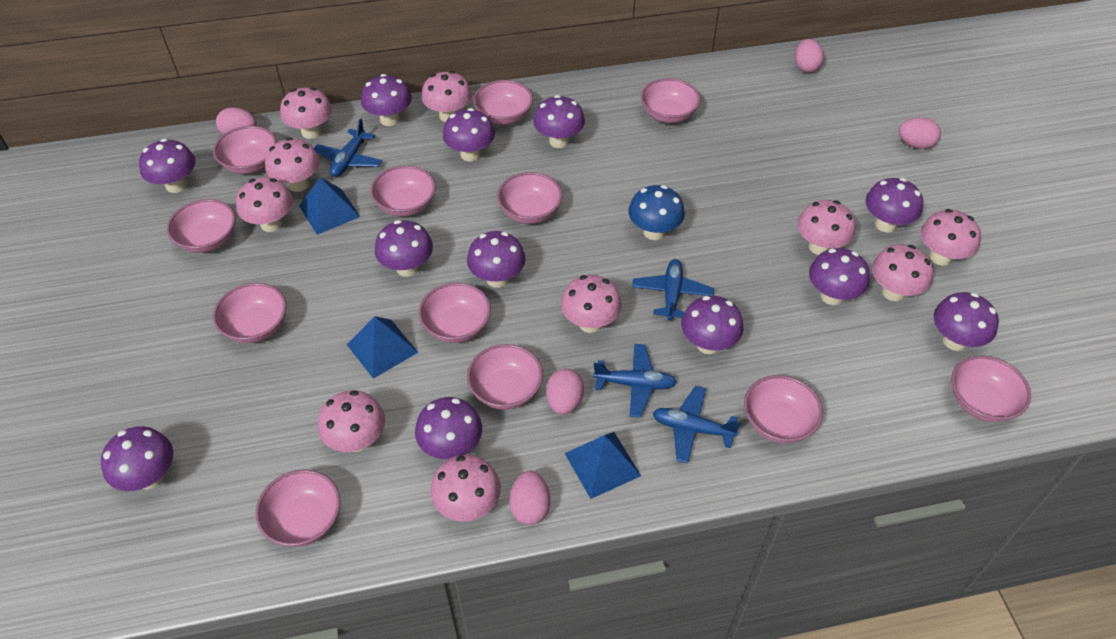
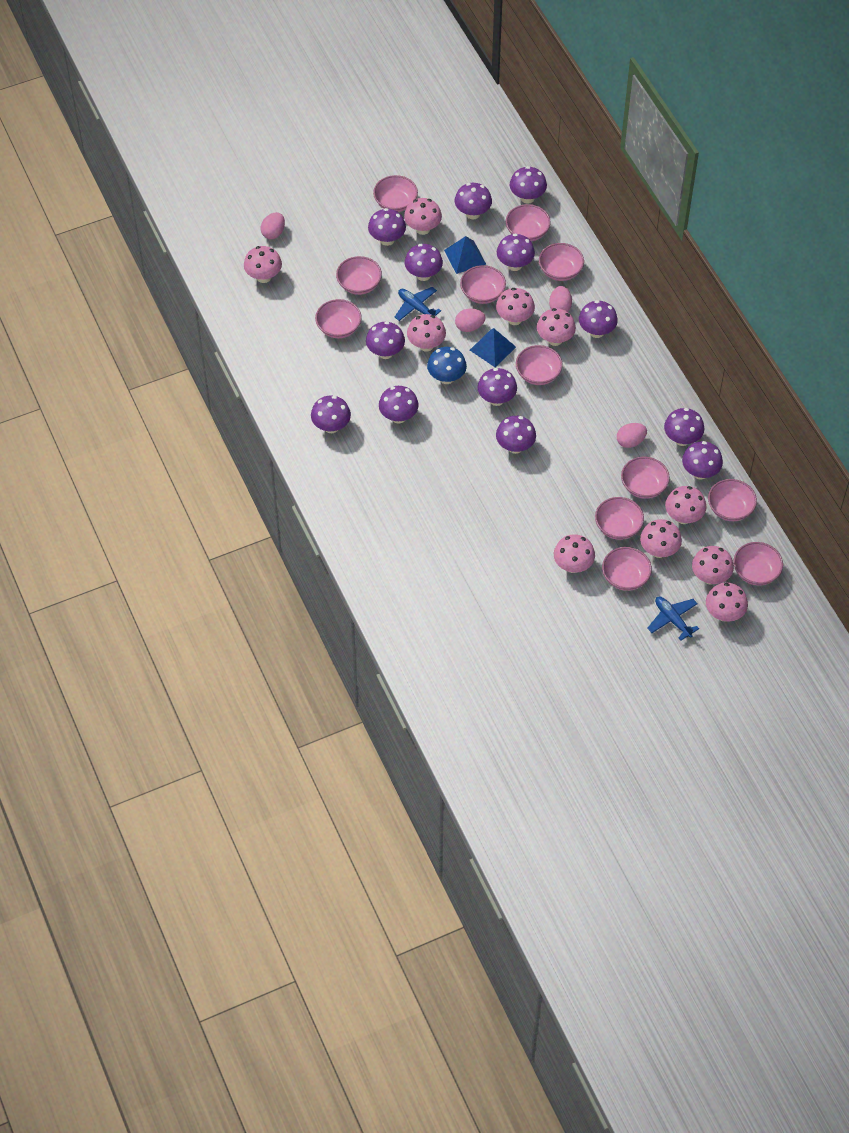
blue plane: [314,118,382,177] [593,344,677,418] [632,259,714,320] [653,386,741,464] = 4 -> [395,287,441,321] [647,596,699,641] = 2
blue pyramid: [299,177,360,235] [347,316,418,379] [564,432,641,499] = 3 -> [444,236,486,274] [470,328,516,367] = 2
pink egg: [216,107,257,134] [509,470,550,525] [546,369,584,415] [795,39,824,73] [898,118,941,149] = 5 -> [260,212,285,239] [455,308,485,332] [549,286,572,312] [617,423,647,448] = 4
purple mushroom: [101,426,173,491] [139,139,195,193] [361,74,412,126] [375,220,433,277] [415,397,482,460] [443,108,495,162] [467,231,526,288] [533,95,585,148] [681,296,743,354] [809,248,870,305] [866,178,923,233] [934,292,999,351] = 12 -> [311,396,351,433] [366,321,405,359] [368,208,406,246] [379,386,419,424] [405,244,443,281] [455,183,492,219] [478,368,517,406] [496,416,536,454] [497,234,535,271] [510,166,547,204] [579,300,618,338] [664,408,704,446] [682,441,723,479] = 13

